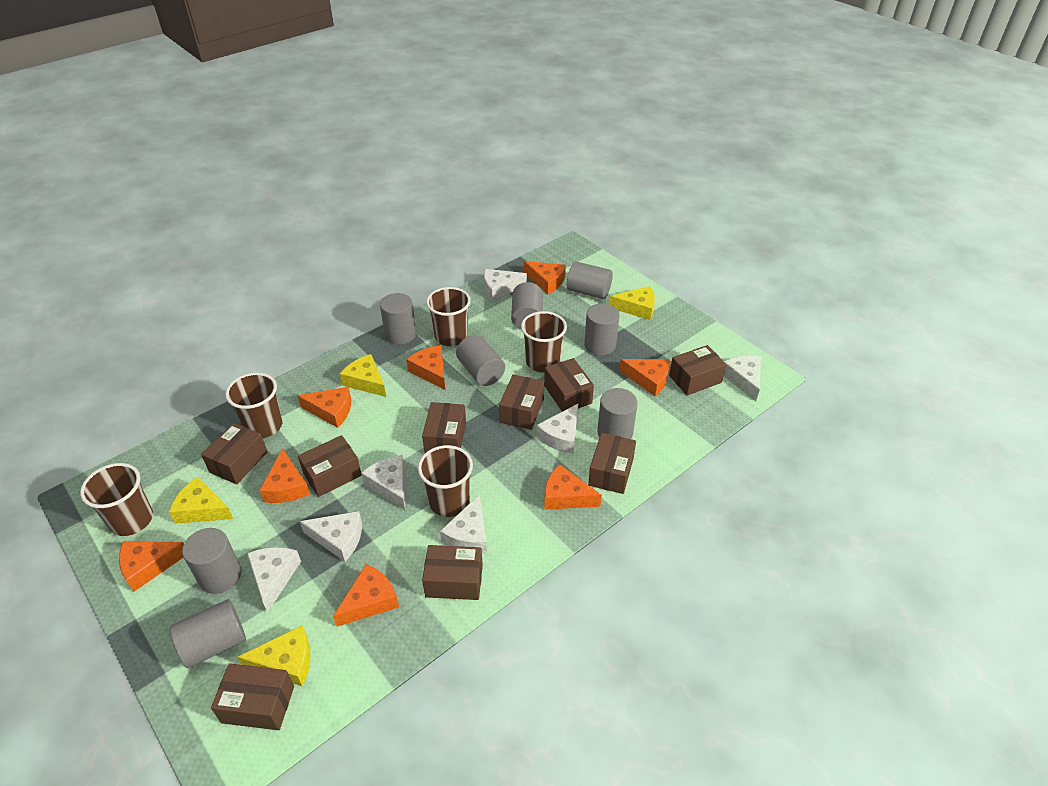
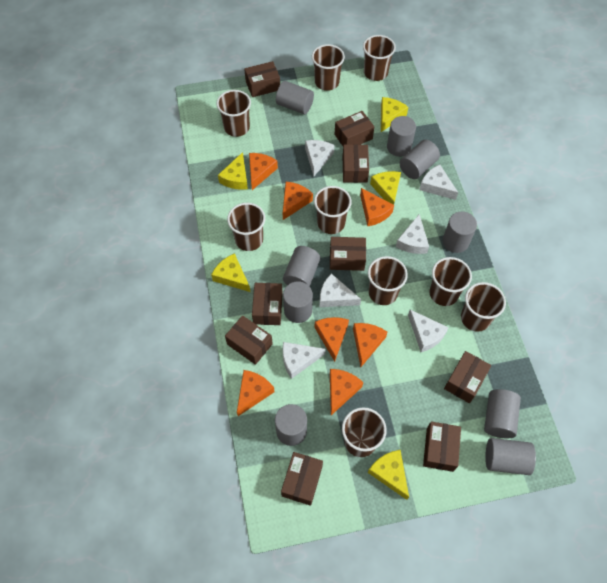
brown cup: [80,463,153,536] [225,373,282,438] [418,445,473,517] [426,287,471,346] [521,311,567,372] = 5 -> [216,90,251,137] [227,203,265,251] [312,44,345,91] [314,186,352,234] [342,407,387,457] [363,35,396,81] [368,256,408,305] [429,257,472,306] [461,282,506,332] = 9
grey cylinder: [170,599,246,668] [182,528,242,594] [380,293,416,344] [456,335,505,386] [511,282,543,330] [567,261,613,299] [584,303,620,356] [597,388,638,439] = 8 -> [275,404,307,446] [276,81,314,114] [283,246,320,287] [283,281,313,323] [387,116,416,157] [400,140,440,179] [443,212,477,253] [484,389,521,438] [485,438,536,475] = 9
orange cheese: [119,541,184,592] [259,448,310,503] [297,387,351,428] [333,564,399,627] [406,345,445,390] [524,261,566,294] [544,464,602,510] [619,359,670,396] = 8 -> [237,370,274,416] [249,153,278,190] [283,182,313,220] [315,317,349,362] [330,369,363,415] [353,323,387,367] [360,188,394,226] = 7
white cheese: [247,547,301,612] [300,511,362,562] [361,455,405,510] [440,494,487,554] [484,269,527,301] [536,404,578,454] [724,356,761,401] = 7 -> [282,342,326,379] [305,140,335,176] [320,274,361,307] [396,214,429,254] [408,310,449,352] [419,165,458,200] = 6
yellow cheese: [169,477,233,524] [237,626,311,686] [340,354,386,397] [609,286,655,320] = 4 -> [211,253,250,292] [218,152,248,190] [368,450,409,500] [370,171,401,205] [381,97,408,132] = 5

